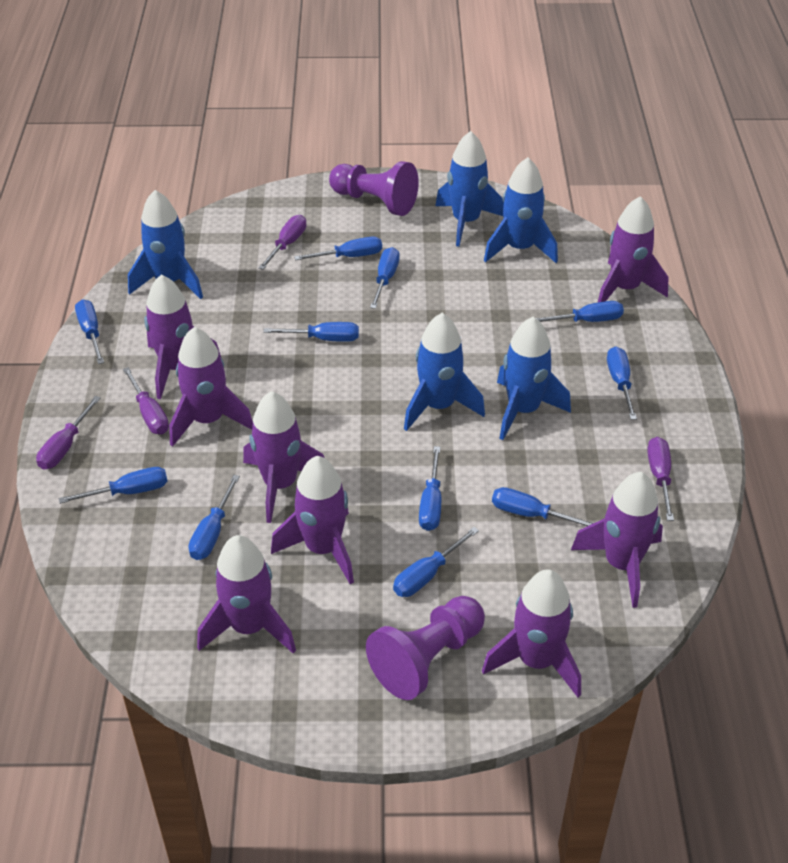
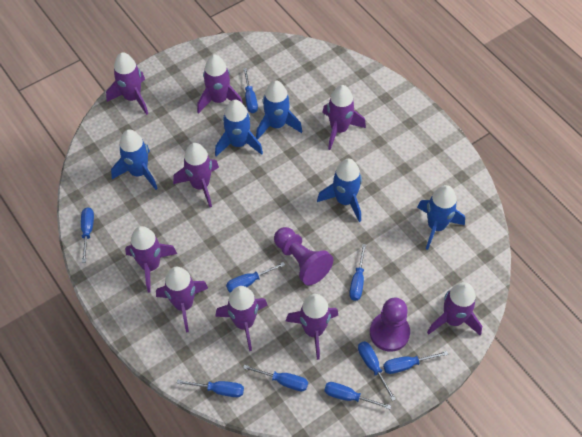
blue screwdriver: [59,467,168,504] [75,300,104,364] [189,475,240,560] [263,322,359,342] [294,237,382,260] [370,247,399,309] [393,527,479,597] [419,446,441,531] [492,487,593,526] [536,301,624,322] [607,346,637,420] = 11 -> [81,207,94,263] [177,380,244,397] [226,262,285,293] [243,68,258,113] [243,365,308,391] [324,382,391,409] [349,244,366,301] [358,341,396,401] [383,351,448,374] = 9
purple rocket: [144,274,222,399] [169,327,253,447] [197,535,296,654] [243,391,324,523] [271,456,354,584] [482,569,581,697] [571,472,663,608] [598,196,668,302] = 8 -> [106,52,148,115] [125,226,177,293] [156,267,208,332] [173,143,219,207] [197,55,243,114] [215,286,267,351] [286,294,338,360] [322,85,366,150] [427,282,482,335] = 9
purple screwdriver: [36,396,101,470] [123,367,169,434] [258,215,307,270] [647,437,674,521] = 4 -> none = 0

